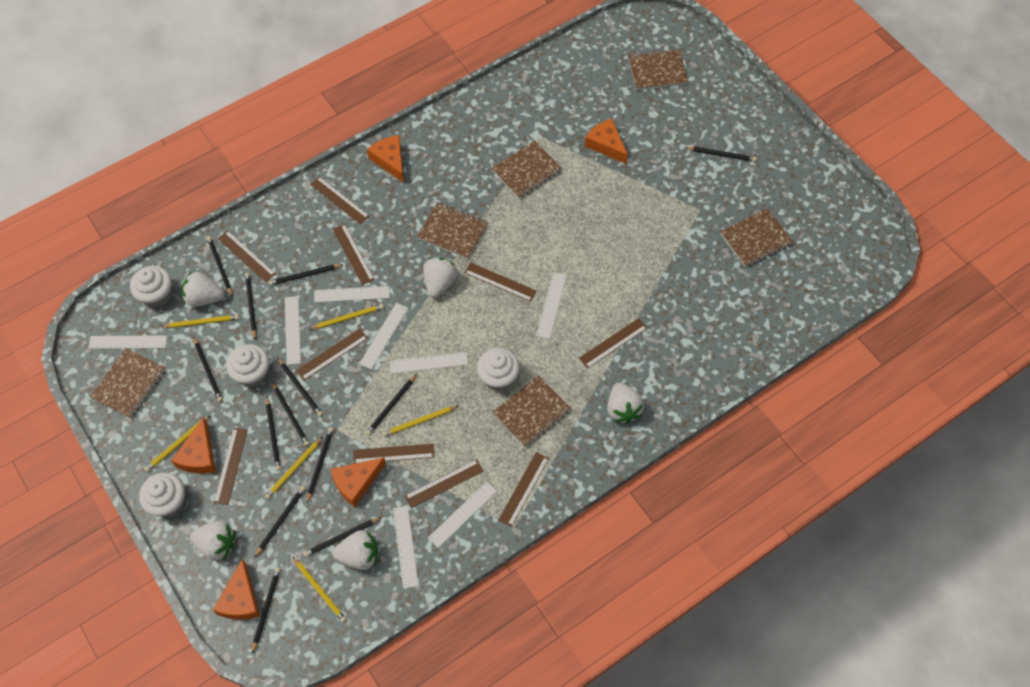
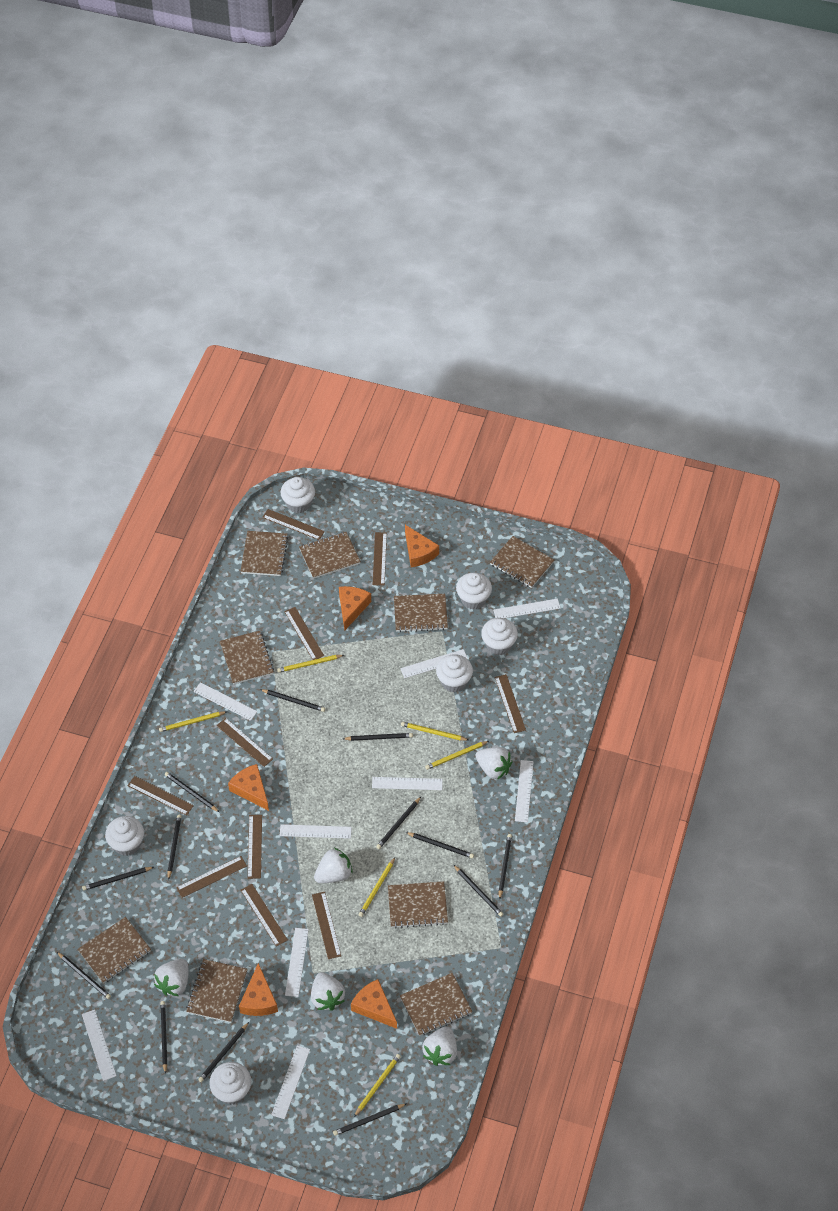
brown notebook: [89,348,166,418] [417,202,488,259] [492,141,562,199] [493,375,571,447] [628,49,688,90] [720,208,793,267] = 6 -> [78,917,151,984] [186,959,248,1023] [220,631,274,684] [240,531,288,576] [299,532,361,579] [388,881,448,928] [394,594,448,632] [400,973,473,1036] [490,536,554,588] = 9
white cupcake: [130,266,172,308] [139,473,185,517] [226,344,269,387] [477,348,520,391] = 4 -> [105,816,144,856] [209,1062,251,1105] [280,477,315,513] [436,654,473,692] [456,572,492,610] [481,618,518,655] = 6
white ruler: [88,335,167,349] [285,296,301,365] [314,286,390,302] [359,303,408,369] [390,352,468,374] [393,506,419,588] [428,481,497,548] [536,272,567,339] = 8 -> [82,1010,117,1081] [194,682,258,721] [271,1045,310,1119] [280,824,352,839] [285,928,309,997] [372,777,443,790] [400,649,468,678] [493,599,561,618] [515,760,534,823] = 9

